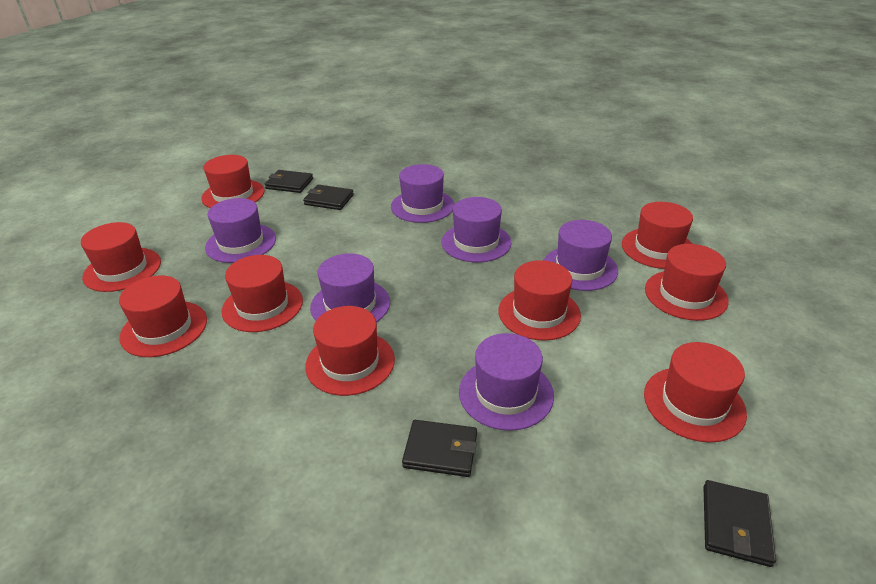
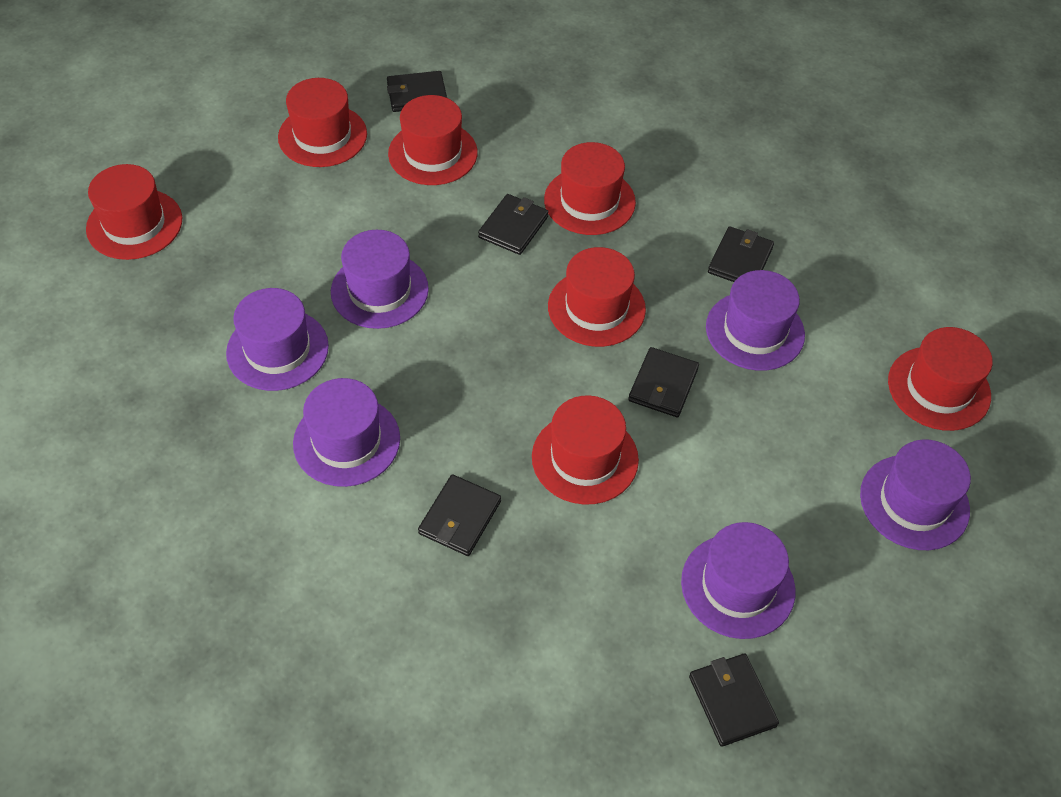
black wallet: [265,170,313,193] [303,185,354,210] [402,420,477,477] [703,480,776,567] = 4 -> [387,71,447,112] [418,474,501,556] [478,194,549,255] [628,347,699,417] [689,653,779,747] [708,226,774,282] = 6
red hat: [81,222,161,292] [119,275,207,357] [201,155,265,208] [221,255,303,332] [305,306,395,396] [498,260,581,341] [622,202,693,269] [644,342,747,443] [645,244,729,321] = 9 -> [86,164,182,260] [278,78,367,167] [388,95,478,185] [532,395,639,505] [544,142,636,235] [548,247,646,347] [888,327,993,431] = 7

